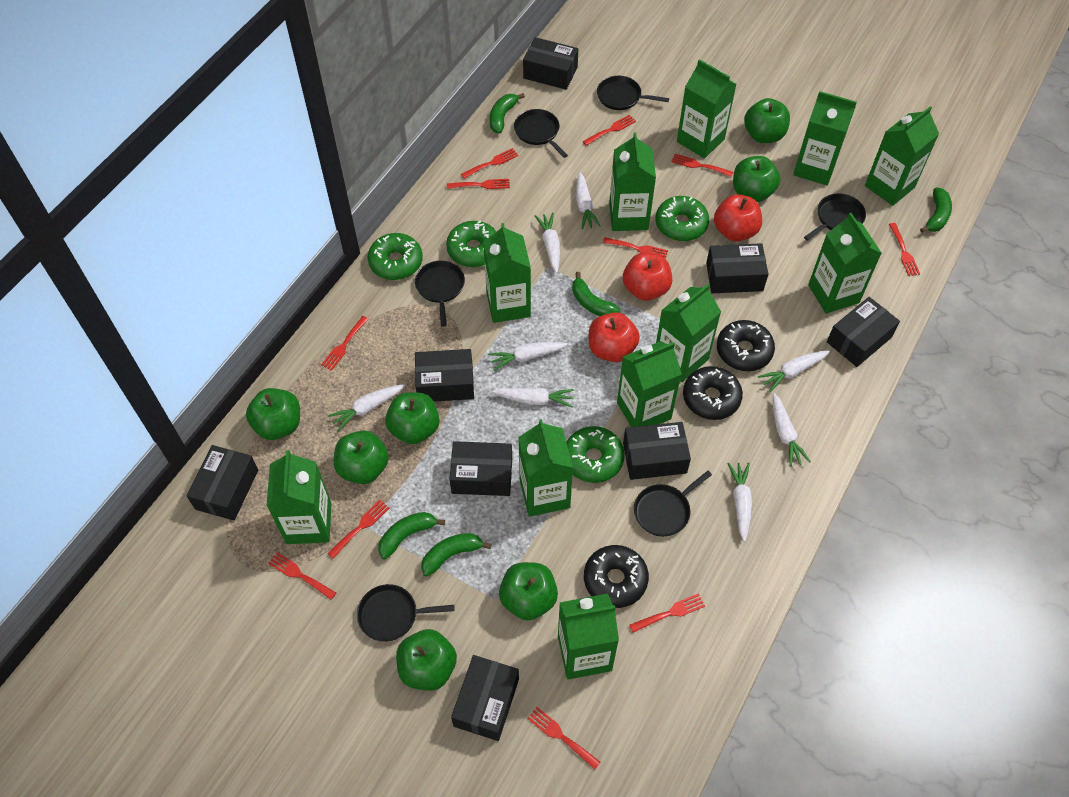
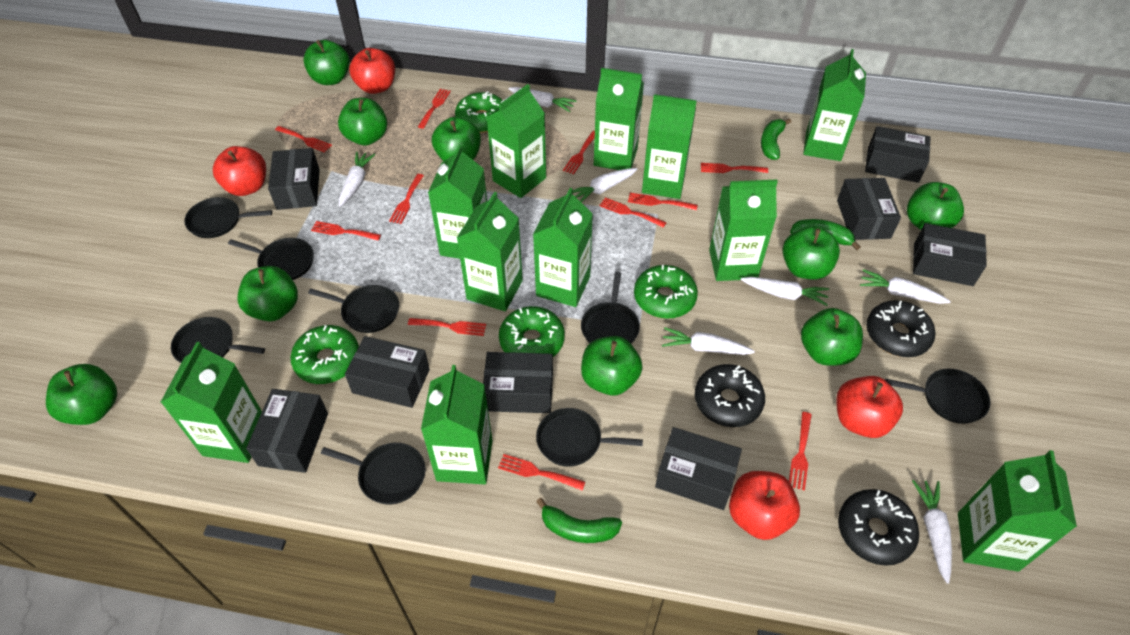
black pan: [357,584,455,642] [415,260,465,327] [514,109,568,158] [597,76,669,110] [634,471,712,537] [804,193,866,241] = 6 -> [171,317,265,363] [184,197,272,238] [228,238,314,280] [308,285,399,333] [321,443,425,505] [536,408,643,467] [581,272,640,344] [885,368,990,424] = 8
green apple: [246,388,300,440] [334,431,389,484] [385,392,440,444] [396,629,457,691] [499,562,558,621] [733,156,780,202] [744,98,790,143] = 7 -> [46,364,117,425] [237,266,298,322] [303,40,350,85] [338,98,387,146] [432,117,481,161] [581,336,643,395] [783,226,840,279] [801,308,863,366] [907,182,964,230] = 9
green banana: [378,512,445,559] [421,533,491,577] [490,93,525,133] [572,272,620,316] [920,188,952,233] = 5 -> [536,498,622,543] [761,118,791,160] [790,219,861,250] = 3
red apple: [589,312,640,362] [623,252,672,301] [714,194,762,241] = 3 -> [213,146,266,196] [349,48,395,94] [729,471,800,540] [836,376,903,438] = 4
white carrot: [328,384,405,431] [488,342,568,371] [492,388,574,407] [535,213,560,273] [576,172,601,229] [727,463,752,542] [758,351,830,392] [773,393,811,467] = 8 -> [339,152,375,207] [508,87,577,112] [572,168,637,203] [662,327,755,355] [741,277,829,306] [860,269,951,304] [912,480,952,584] = 7

